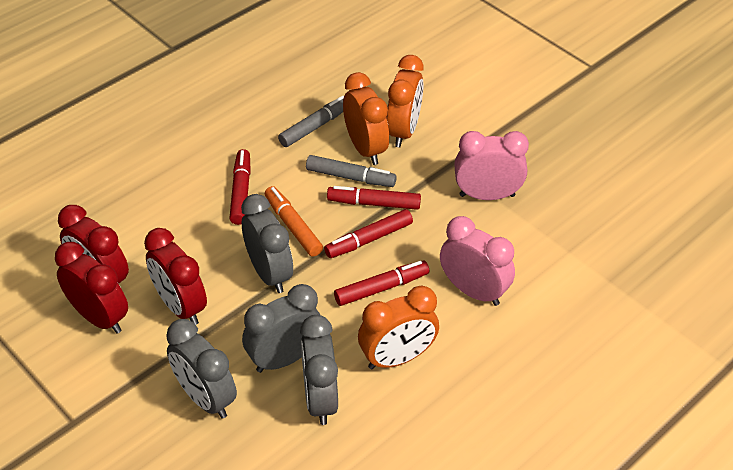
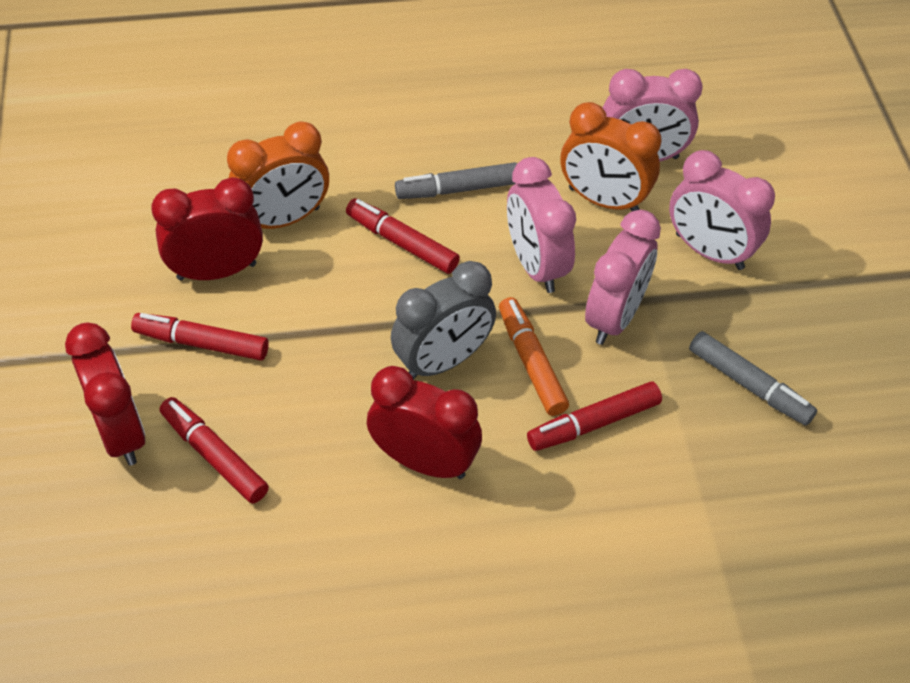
grey clock: [166,319,237,419] [241,194,293,293] [242,284,320,373] [300,315,338,425] = 4 -> [391,261,496,380] = 1
orange clock: [343,72,389,165] [358,286,439,369] [387,55,424,147] = 3 -> [227,122,329,229] [561,102,662,211] = 2
pink clock: [440,216,515,306] [454,131,529,200] = 2 -> [507,157,576,293] [585,210,661,345] [603,69,703,162] [669,150,775,270] = 4

